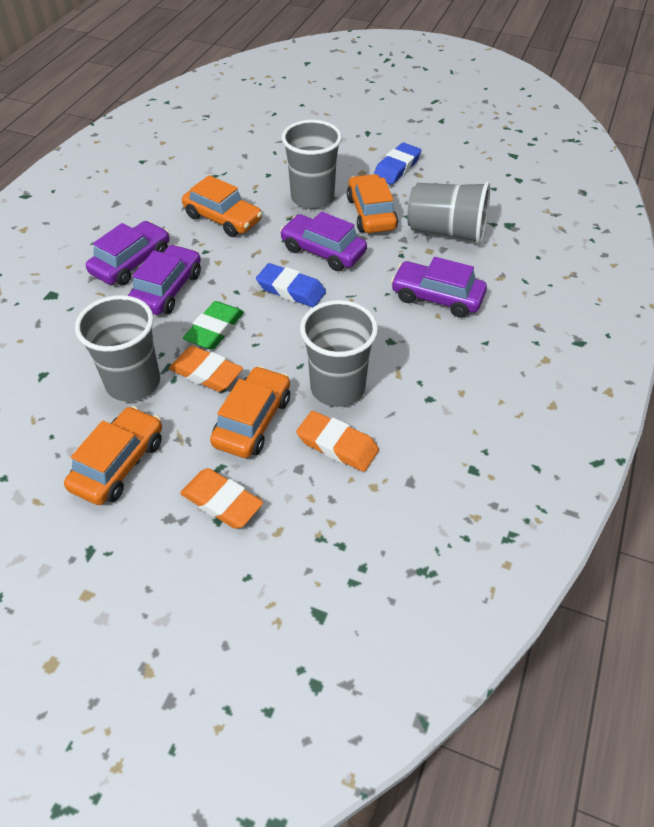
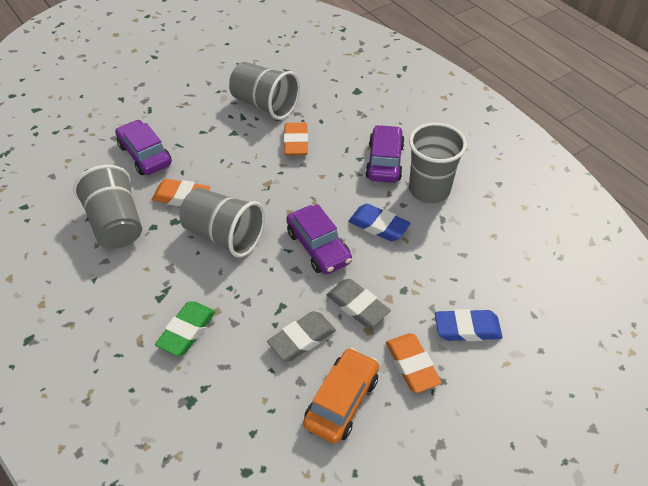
grey eraser: none = 0 -> [267,311,336,361] [326,279,391,327] = 2
orange car: [64,406,162,505] [182,175,262,237] [210,366,290,458] [347,174,398,233] = 4 -> [303,348,379,444] = 1
purple car: [86,221,169,285] [128,245,201,315] [280,212,367,271] [391,257,487,318] = 4 -> [115,120,172,175] [286,204,352,274] [365,125,405,183] = 3

